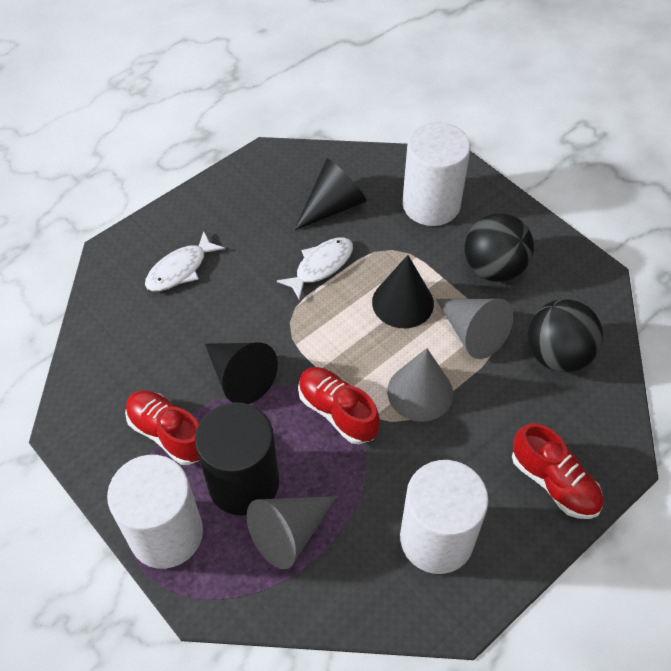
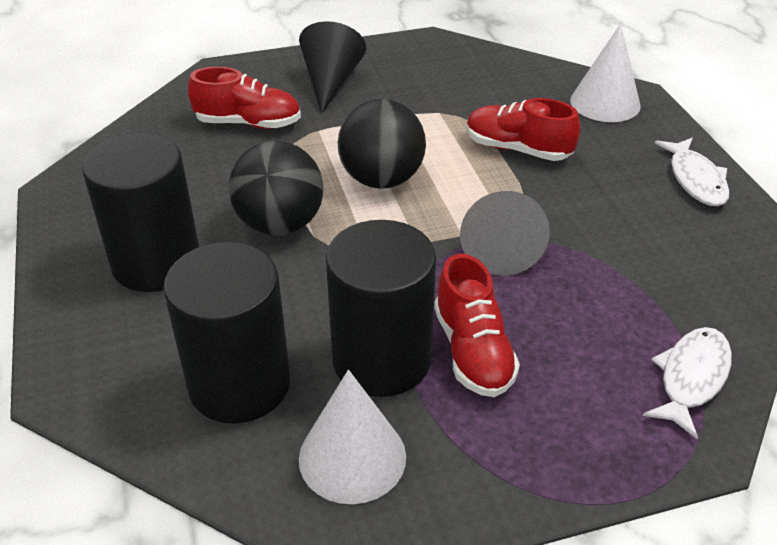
black cone: [205,343,278,404] [295,158,367,230] [372,255,434,328] = 3 -> [299,21,366,114] = 1
black cylinder: [195,402,279,515] = 1 -> [82,132,199,292] [163,242,290,424] [326,220,436,397] = 3
grey cone: [247,496,337,569] [387,348,453,422] [436,299,513,359] = 3 -> [460,191,550,276] = 1
white cone: none = 0 -> [299,370,406,504] [570,24,641,122] = 2
white cylinder: [107,455,203,569] [400,460,488,574] [402,122,470,226] = 3 -> none = 0

